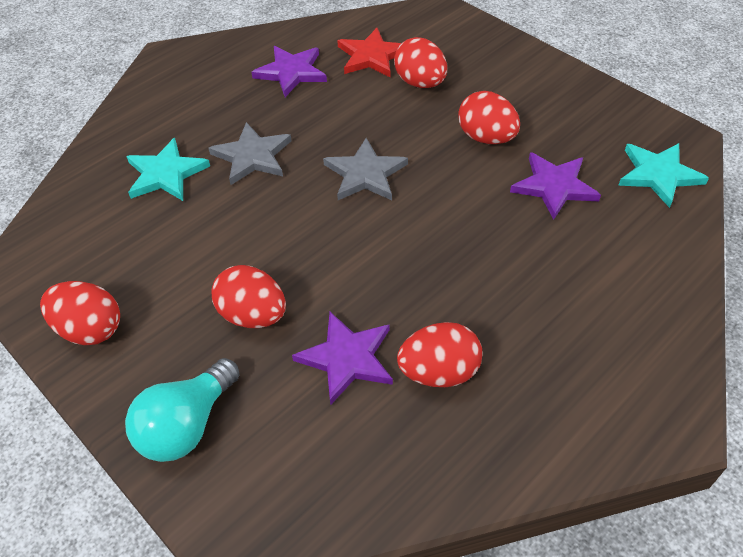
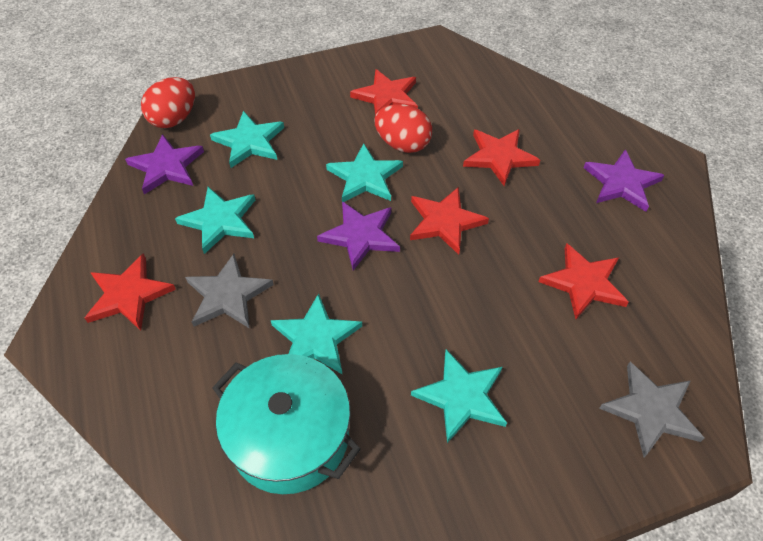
red egg: [40,281,120,345] [211,265,286,328] [394,37,447,88] [397,322,483,387] [458,91,520,144] = 5 -> [141,77,195,128] [374,104,432,153] = 2
red star: [337,28,402,77] = 1 -> [85,253,176,331] [350,69,418,115] [410,187,489,255] [463,129,540,186] [538,243,629,319] = 5
turquoise light bulb: [125,358,240,462] = 1 -> none = 0
turquoise pot: none = 0 -> [212,354,361,494] = 1
turquoise star: [126,138,210,201] [618,143,709,208] = 2 -> [175,187,255,254] [210,111,284,168] [270,293,362,374] [326,143,403,202] [411,349,507,443] = 5

